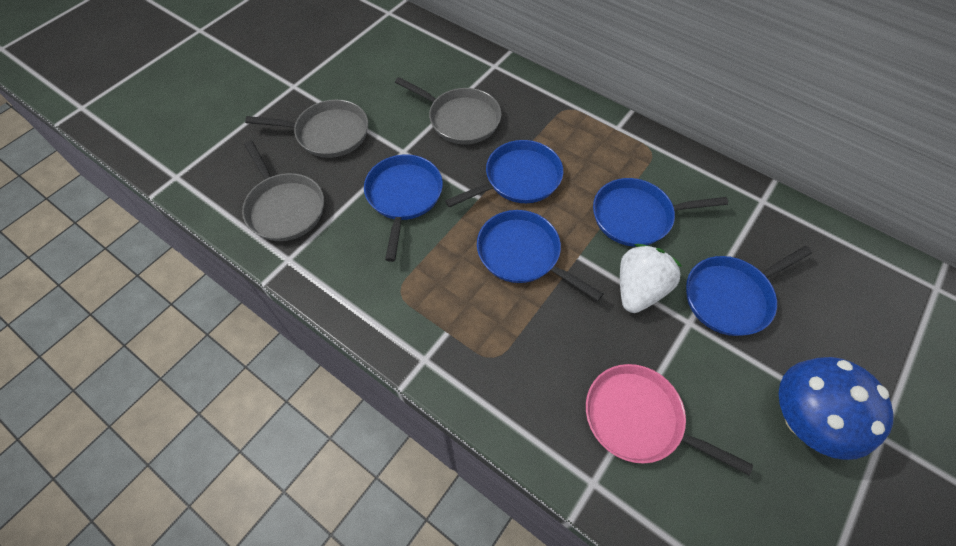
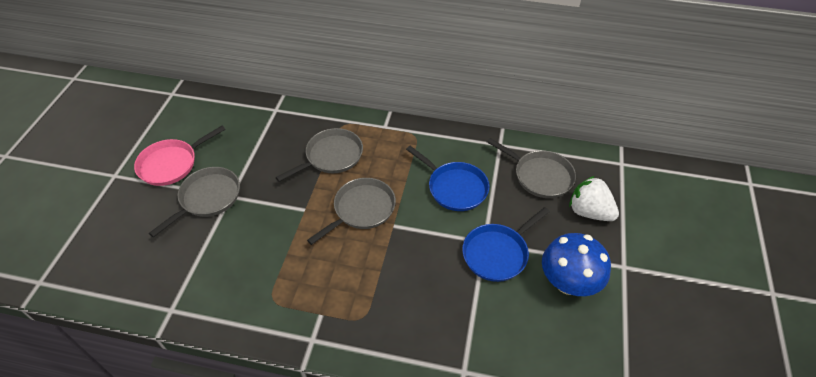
blue pan: [364,154,443,262] [445,140,563,208] [477,210,603,301] [593,178,728,247] [686,246,812,336] = 5 -> [406,146,489,211] [462,207,550,282] = 2
grey pan: [242,140,324,241] [245,100,368,158] [395,77,501,145] = 3 -> [149,167,240,237] [275,128,363,182] [307,178,396,245] [487,138,576,198] = 4

